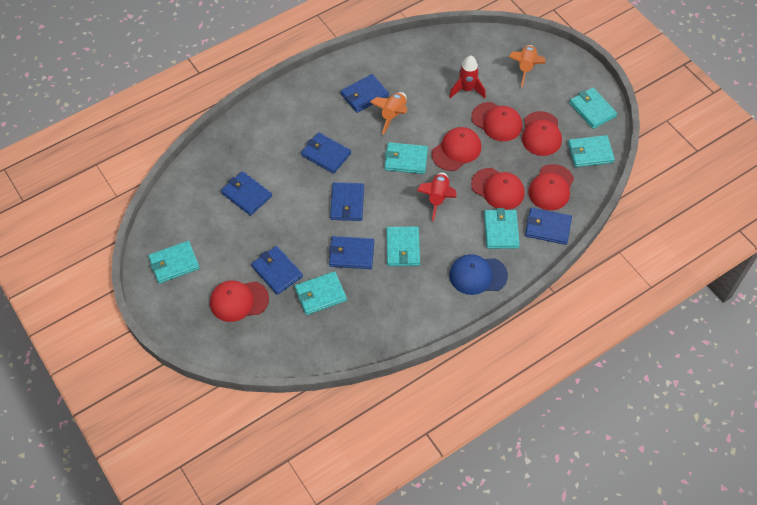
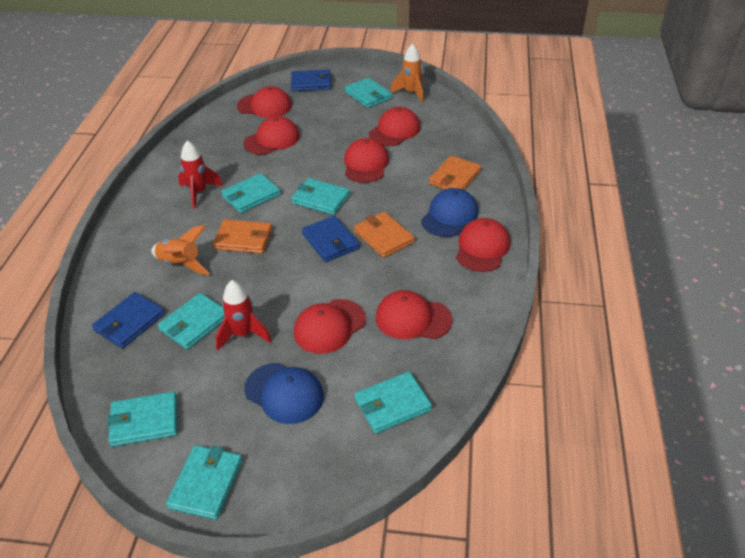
blue cap: [449,254,508,295] = 1 -> [244,363,324,424] [421,188,478,237] = 2
blue wallet: [221,171,272,216] [251,246,303,295] [301,132,351,174] [329,236,374,269] [330,182,364,221] [341,74,389,113] [525,208,572,245] = 7 -> [92,292,165,349] [291,70,332,91] [302,216,359,262] = 3
orange wallet: none = 0 -> [213,219,272,254] [354,212,414,258] [429,155,481,190] = 3
red cap: [210,280,269,322] [432,127,481,171] [471,102,522,141] [471,168,525,210] [522,111,562,156] [528,164,574,210] = 6 -> [237,86,292,118] [243,116,300,155] [294,299,366,354] [344,138,389,183] [369,107,420,146] [376,290,452,339] [456,218,510,272] = 7

